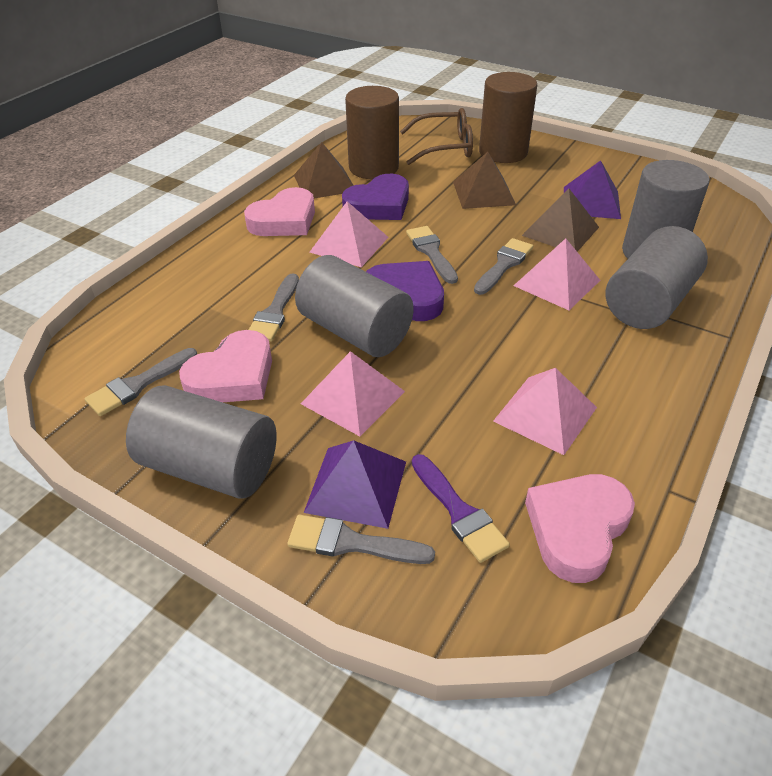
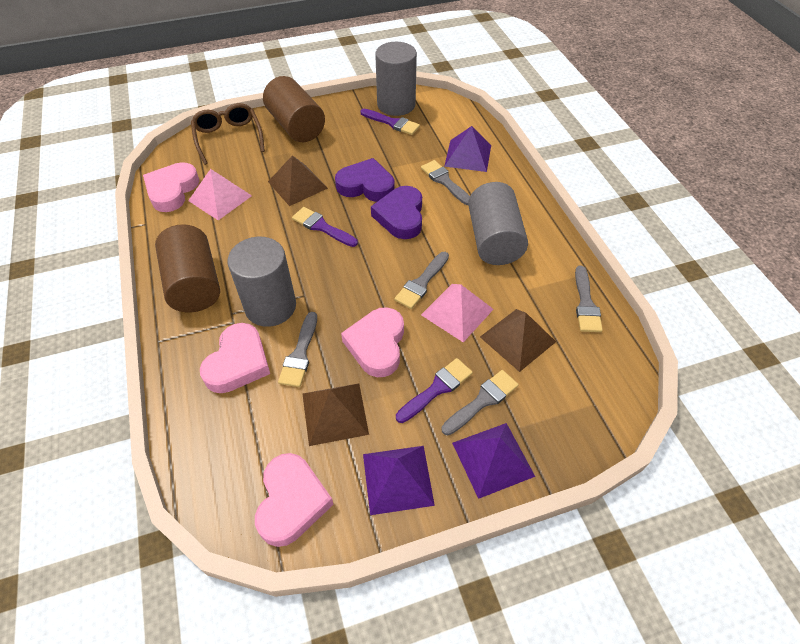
grey cylinder: [126,385,277,499] [295,255,414,357] [606,226,708,329] [622,160,709,259] = 4 -> [227,237,296,327] [375,42,417,116] [468,182,528,265] = 3
pink heart: [179,330,272,402] [244,187,315,236] [525,474,635,583] = 3 -> [143,162,199,212] [200,323,270,393] [255,453,334,547] [341,307,404,377] = 4
pink pyramid: [301,351,405,436] [309,202,388,267] [493,368,597,455] [514,238,600,310] = 4 -> [188,169,252,220] [421,284,494,342] = 2
purple brush: [412,454,510,563] = 1 -> [292,207,358,247] [360,109,420,135] [396,358,473,423] = 3
purple pyramid: [304,440,406,529] [564,160,621,219] = 2 -> [363,446,435,515] [444,126,491,172] [452,423,535,499] = 3

